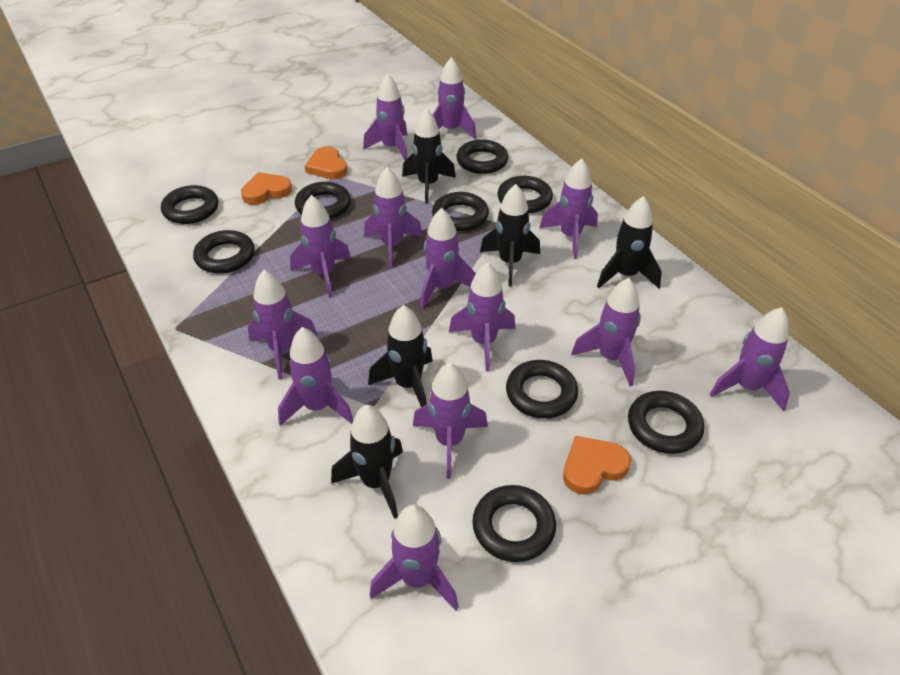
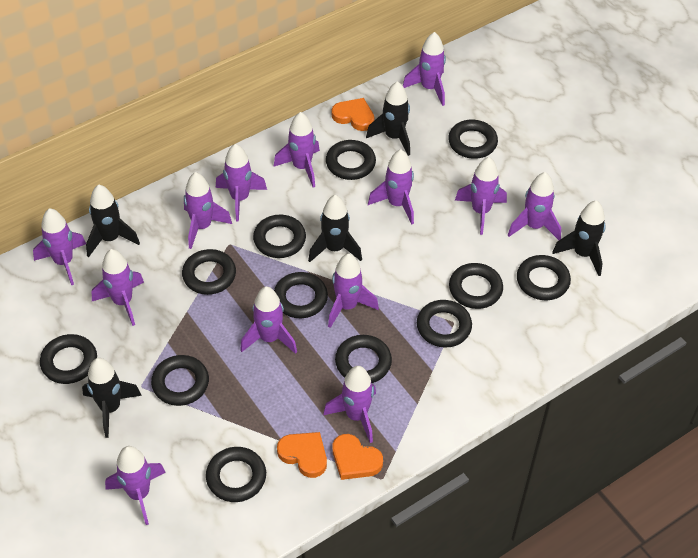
black ring: [161,185,218,224] [193,230,255,274] [295,182,351,219] [432,192,489,231] [456,139,508,174] [472,485,556,562] [497,176,553,213] [506,360,578,419] [628,391,704,454] = 9 -> [40,334,97,384] [151,355,209,406] [182,249,236,295] [206,447,266,502] [253,215,306,258] [274,272,328,318] [326,140,376,180] [335,335,392,383] [417,300,472,348] [448,120,498,159] [449,263,503,309] [517,255,571,300] = 12

